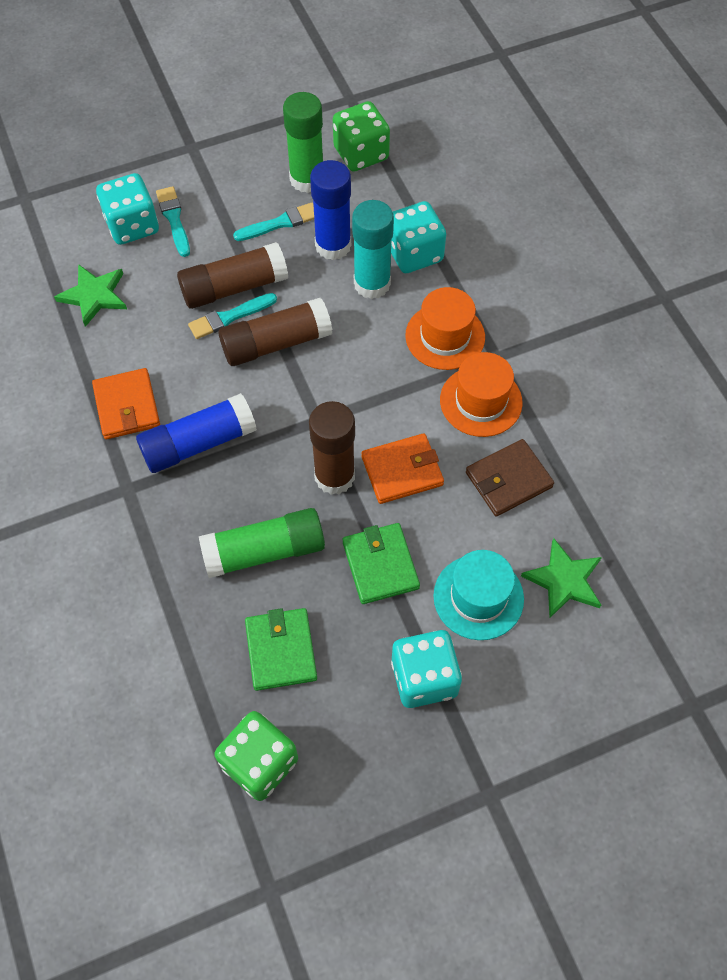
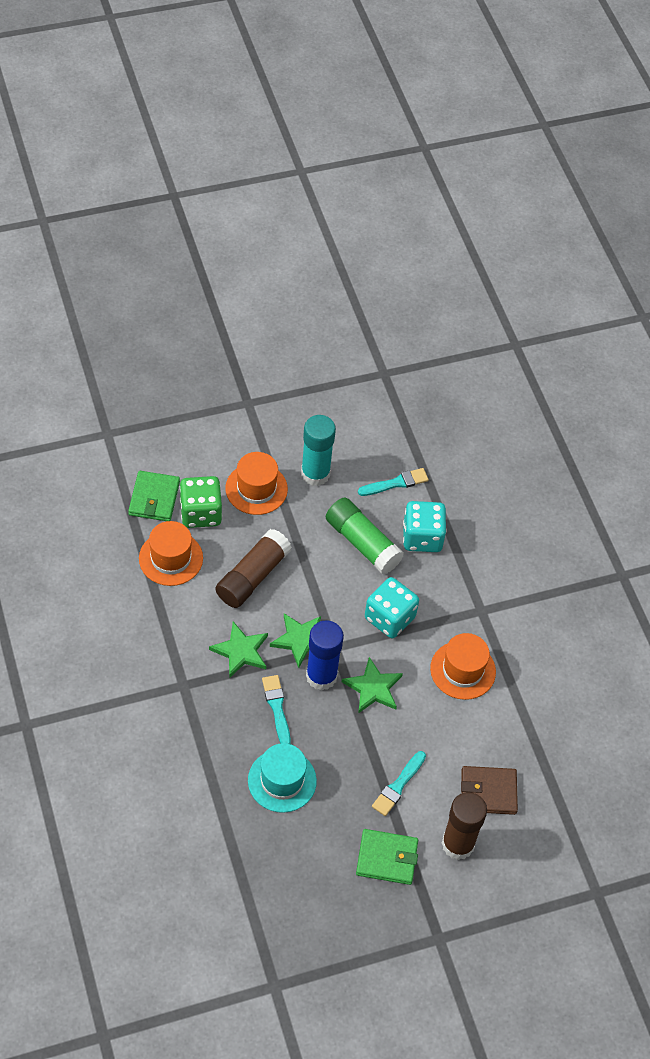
blue glue stick: [136,393,257,473] [310,160,351,260] = 2 -> [306,620,344,691] = 1
brown glue stick: [177,242,288,309] [219,298,332,366] [309,401,355,495] = 3 -> [215,529,292,608] [441,792,487,860] = 2
green dice: [214,711,298,801] [333,101,390,172] = 2 -> [180,476,222,528] = 1
green glue stick: [199,508,325,578] [283,92,323,193] = 2 -> [326,498,404,574] = 1
green star: [54,264,127,327] [521,538,602,618] = 2 -> [209,622,268,678] [270,613,321,668] [342,657,403,713] = 3
orange hat: [405,287,485,370] [440,352,523,437] = 2 -> [139,521,203,586] [225,452,288,515] [430,633,496,700] = 3
orange wallet: [92,368,160,439] [362,433,444,504] = 2 -> none = 0
turquoise dice: [96,173,159,245] [391,201,446,273] [391,630,462,708] = 3 -> [365,577,419,638] [403,501,446,552] = 2

